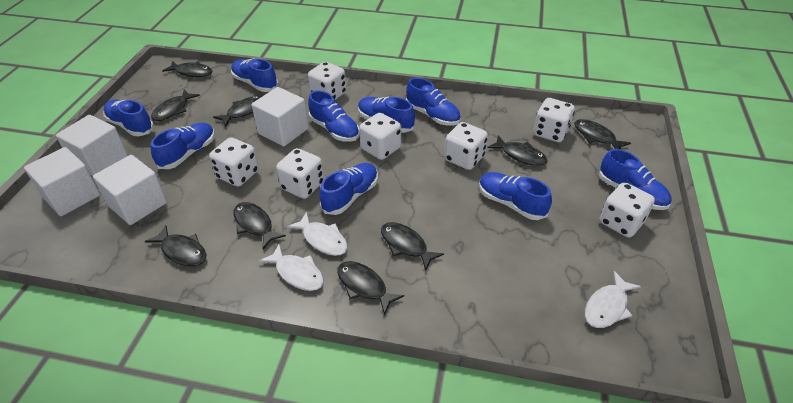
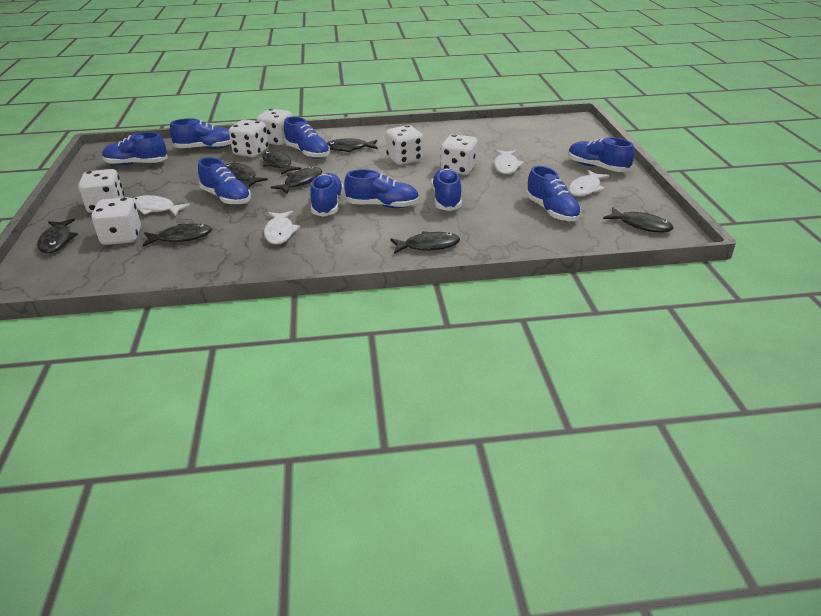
black fish: [145,225,206,267] [151,90,200,121] [162,61,212,77] [213,96,262,127] [233,202,286,249] [337,261,404,315] [381,222,444,270] [487,135,548,166] [574,119,631,149] = 9 -> [37,218,78,253] [143,224,212,247] [225,163,268,187] [262,150,301,175] [271,166,322,194] [327,138,377,152] [390,231,460,254] [603,207,674,232] = 8
white cube: [24,147,100,216] [56,115,128,176] [93,155,167,225] [251,87,309,146] = 4 -> none = 0
white dice: [209,137,259,187] [276,148,324,199] [308,62,346,100] [359,113,401,160] [444,122,488,170] [533,98,575,142] [600,182,655,237] = 7 -> [78,169,124,213] [91,197,141,245] [229,119,269,157] [256,109,292,145] [386,125,423,165] [441,134,478,175] = 6
white fish: [259,245,324,291] [287,212,348,256] [585,271,641,328] = 3 -> [132,195,190,216] [264,211,300,245] [494,150,524,174] [569,170,609,196] = 4

